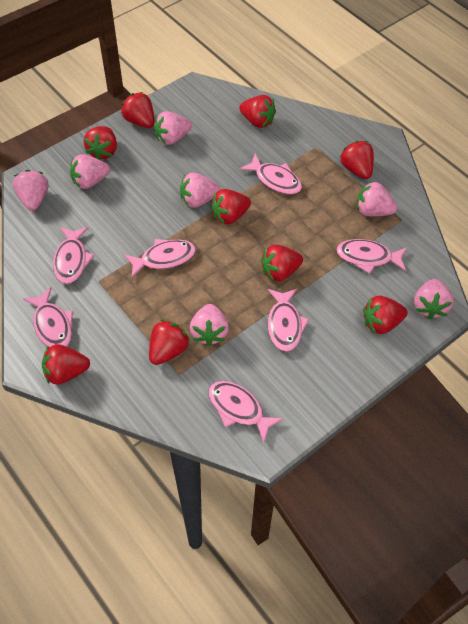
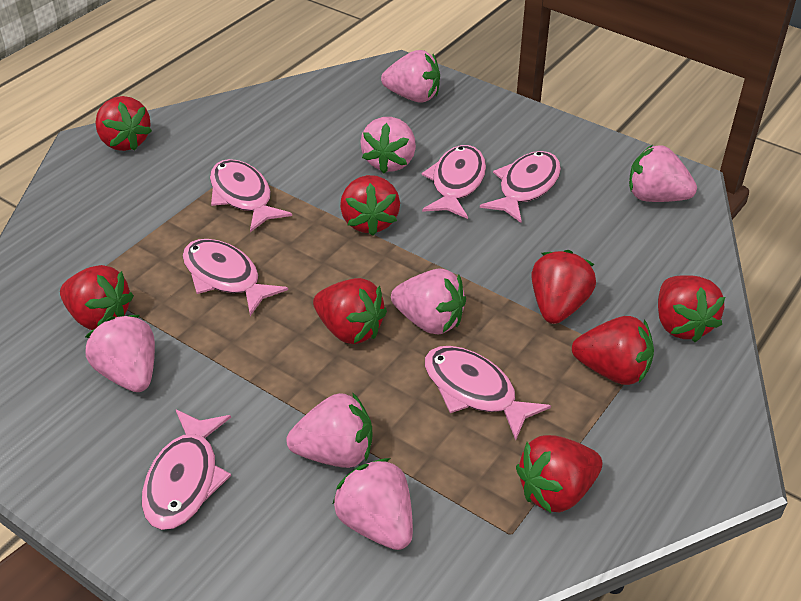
pink fish: [23,287,73,348] [53,227,94,284] [124,239,196,278] [209,381,284,443] [239,153,302,195] [268,289,309,352] [336,239,407,274] = 7 -> [142,409,231,530] [182,239,288,316] [210,159,292,232] [422,145,486,219] [425,346,551,440] [480,151,561,223] = 6
red strawberry: [42,344,90,385] [84,126,117,160] [121,92,155,128] [149,320,190,365] [211,189,251,224] [239,95,276,128] [261,245,303,282] [340,141,374,179] [363,296,408,334] = 9 -> [60,265,134,330] [95,96,152,151] [313,278,387,344] [340,175,400,236] [516,435,602,513] [532,250,596,324] [572,316,654,385] [658,275,725,342] = 8

